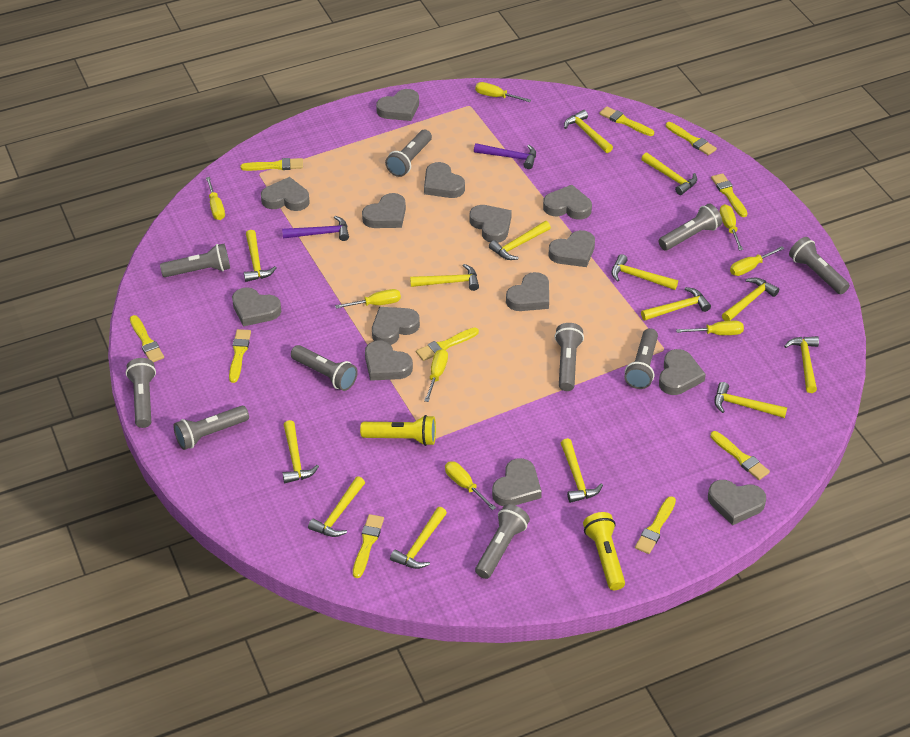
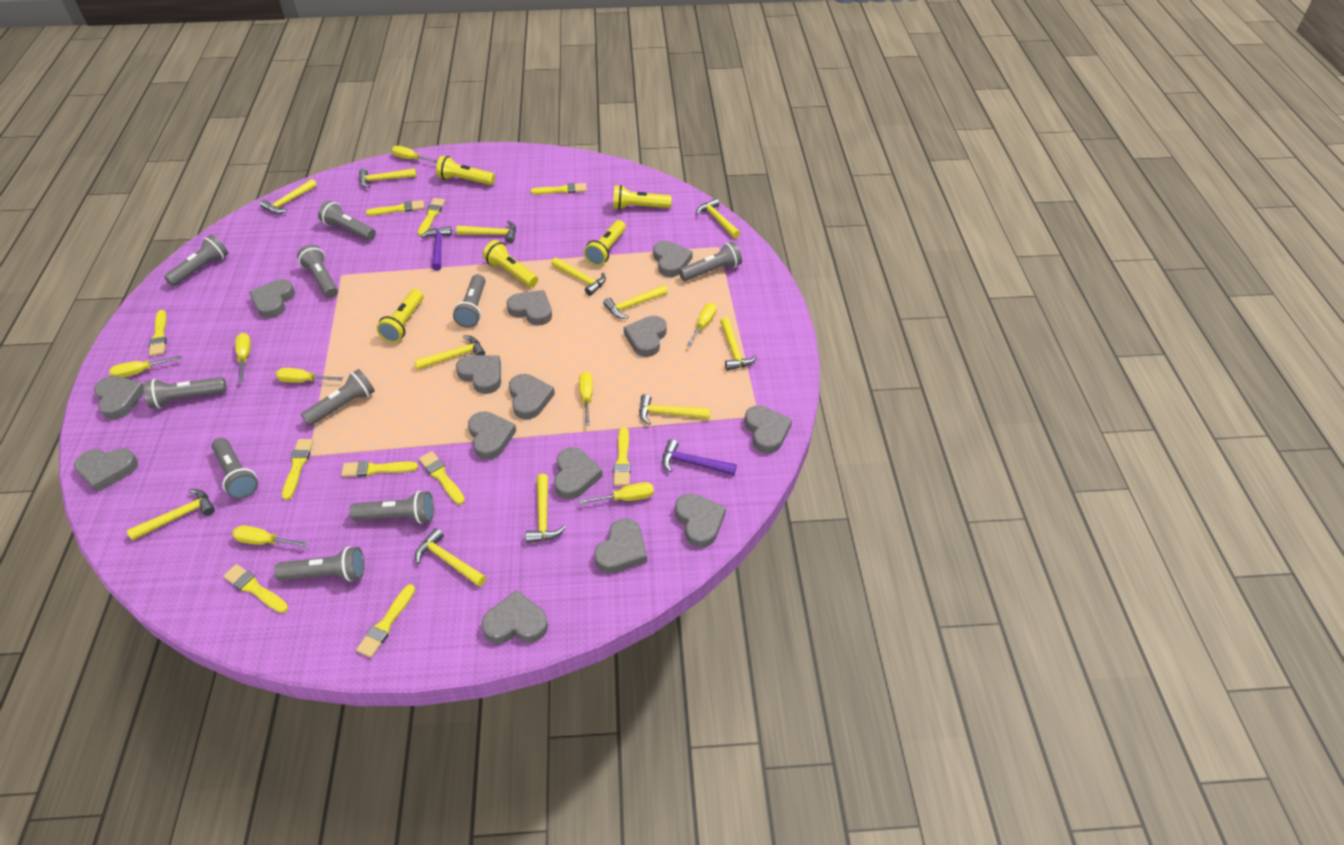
yellow flashlight: [360,415,436,446] [583,512,625,590] = 2 -> [377,289,424,343] [436,156,495,185] [483,240,538,287] [584,220,626,266] [613,185,672,210] = 5
yellow hammer: [244,230,277,282] [283,420,319,483] [308,476,365,537] [390,507,447,569] [410,264,479,291] [489,221,551,260] [561,438,603,503] [564,110,613,153] [611,254,678,290] [641,153,697,195] [641,287,711,321] [715,382,787,418] [722,278,779,321] [784,336,819,393] = 14 -> [127,489,215,541] [260,179,317,214] [359,168,416,188] [414,335,485,370] [415,528,486,587] [456,221,516,243] [526,474,566,543] [551,257,606,296] [603,285,668,319] [639,394,710,425] [696,198,740,239] [720,317,757,371] = 12

